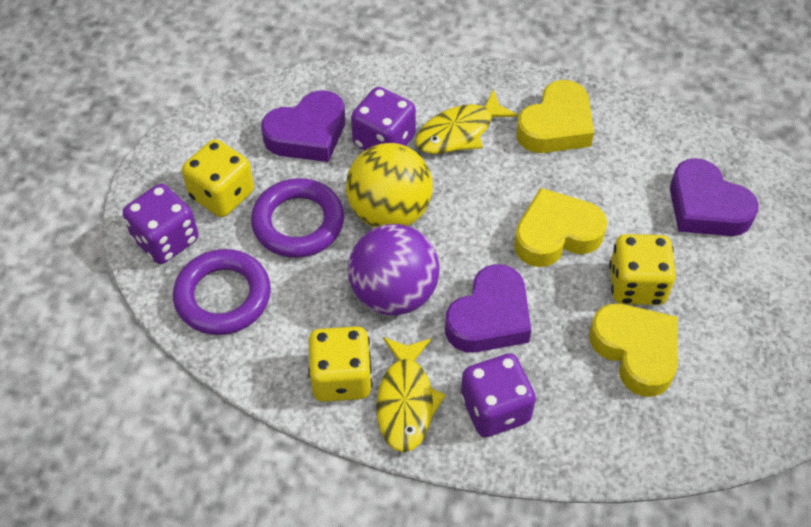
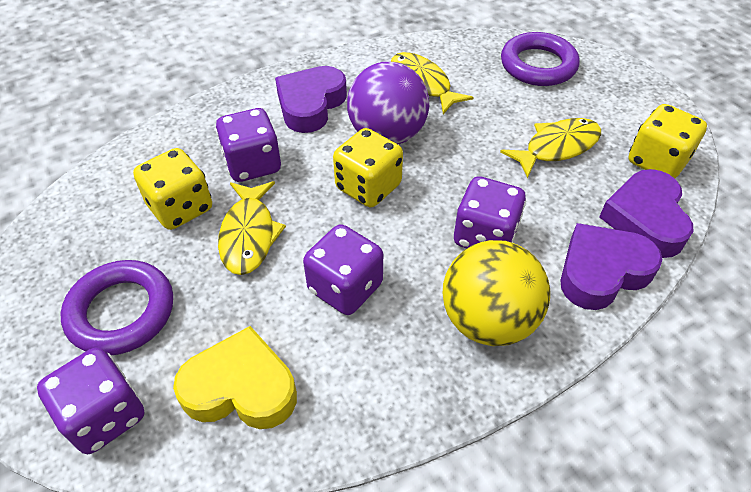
purple dice: [123,184,198,264] [351,87,416,150] [461,353,536,437] = 3 -> [37,347,144,454] [216,108,281,182] [303,224,383,315] [454,176,526,248] = 4
yellow fish: [376,337,446,452] [415,89,518,154] = 2 -> [218,181,286,275] [391,52,474,114] [500,118,601,179] = 3
yellow heart: [514,188,607,267] [516,80,594,153] [589,304,678,397] = 3 -> [173,326,297,429] = 1

